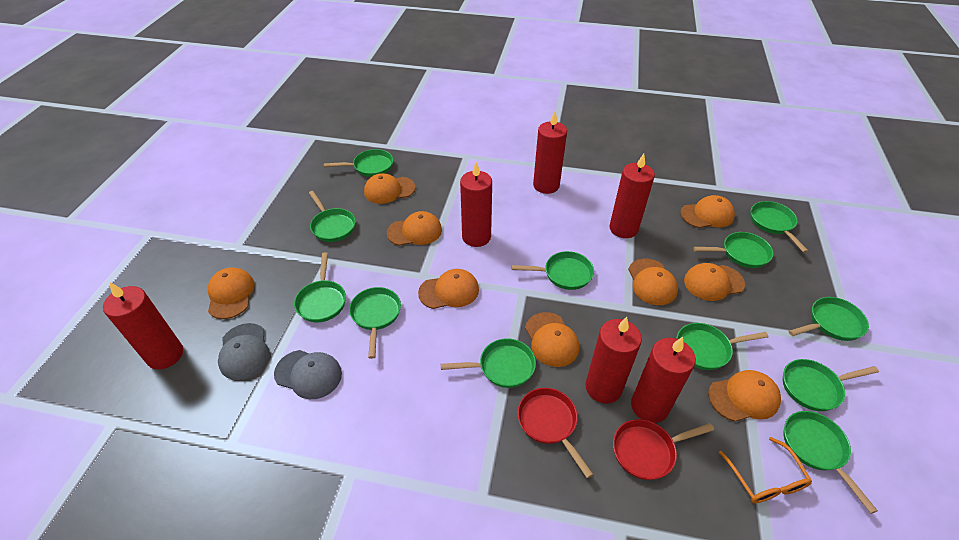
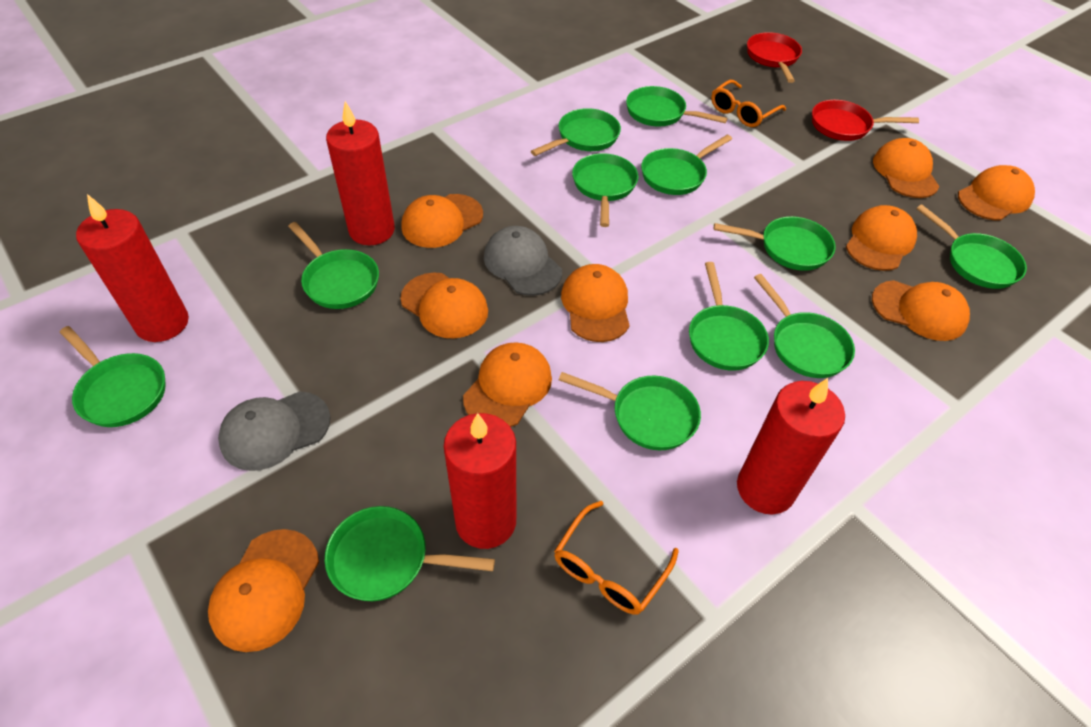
orange glasses: [719,437,812,503] = 1 -> [554,501,679,615] [711,80,786,127] = 2
red candle: [103,282,183,369] [460,162,492,247] [533,111,567,194] [585,317,642,404] [609,154,655,238] [631,337,696,423] = 6 -> [76,194,189,342] [326,101,395,245] [444,413,516,549] [737,378,845,515] = 4

